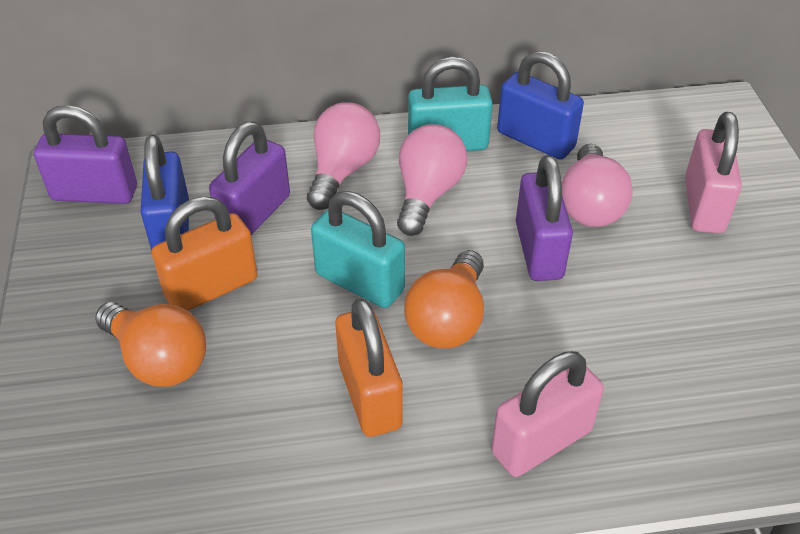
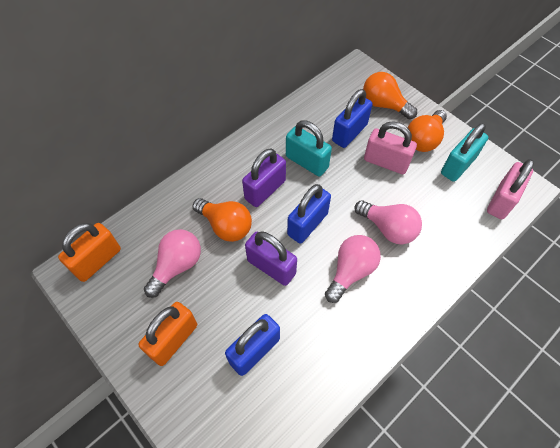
blue padlock: [140,135,189,251] [497,51,584,159] = 2 -> [225,314,280,376] [287,184,331,244] [332,89,373,148] = 3
orange light bulb: [95,302,206,387] [404,250,484,348] = 2 -> [193,198,252,242] [363,72,417,119] [408,110,447,152] = 3
purple padlock: [34,105,137,204] [209,122,290,235] [516,155,573,281] = 3 -> [242,149,286,207] [245,231,297,286] = 2

